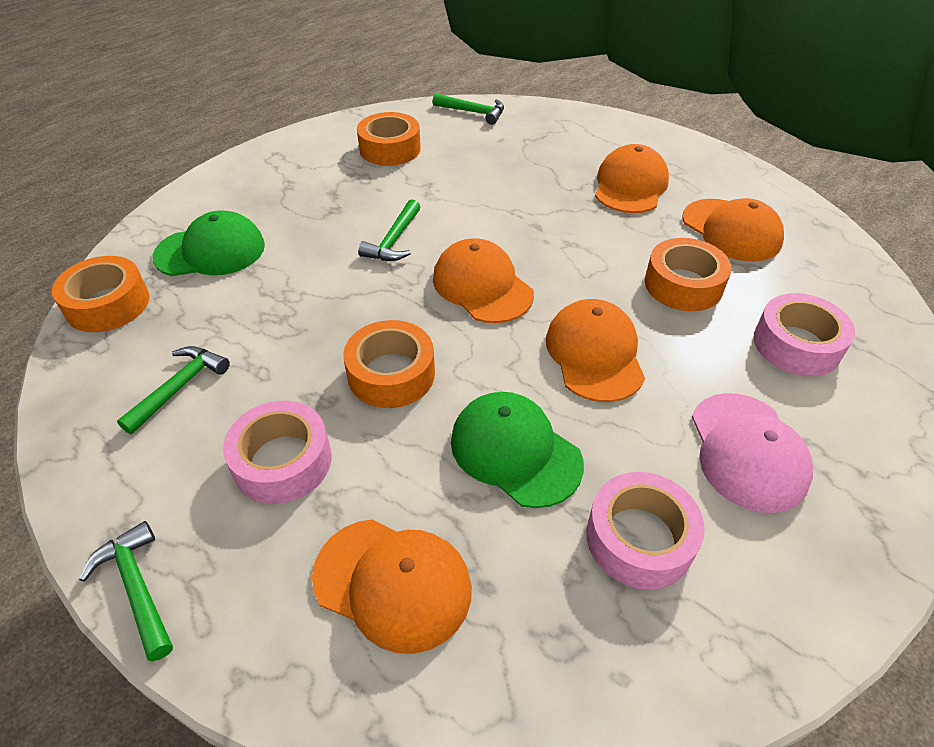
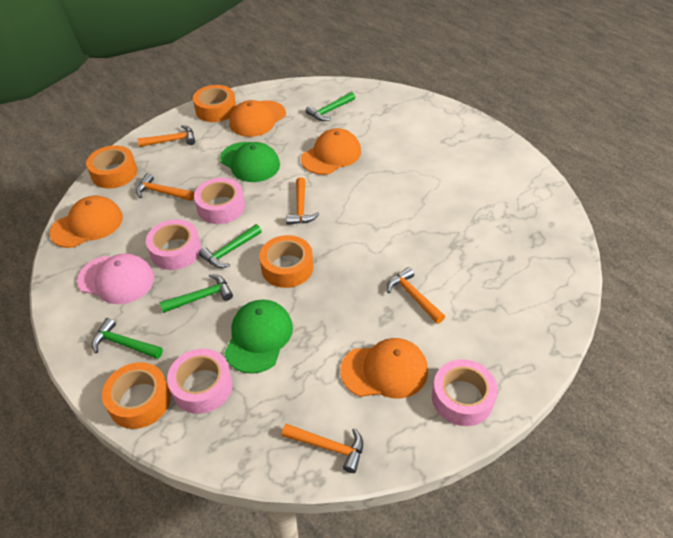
orange cap: [312,519,472,654] [433,238,534,323] [546,299,645,402] [595,144,669,213] [682,198,784,261] = 5 -> [49,196,123,248] [229,100,286,137] [301,128,361,175] [340,338,428,399] = 4
orange hammer: none = 0 -> [136,173,194,201] [138,125,195,147] [282,424,363,473] [286,177,319,225] [387,267,445,324] = 5
pink tape: [223,401,332,504] [586,472,705,590] [754,293,855,376] = 3 -> [146,219,201,270] [167,349,233,414] [194,178,245,224] [432,359,498,426] = 4

